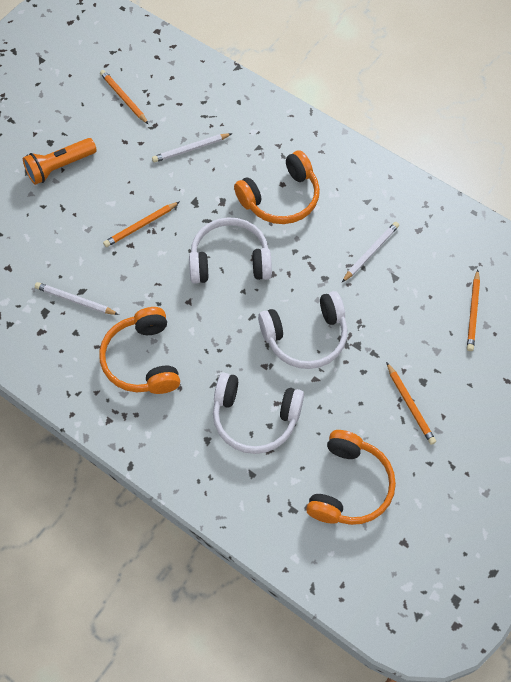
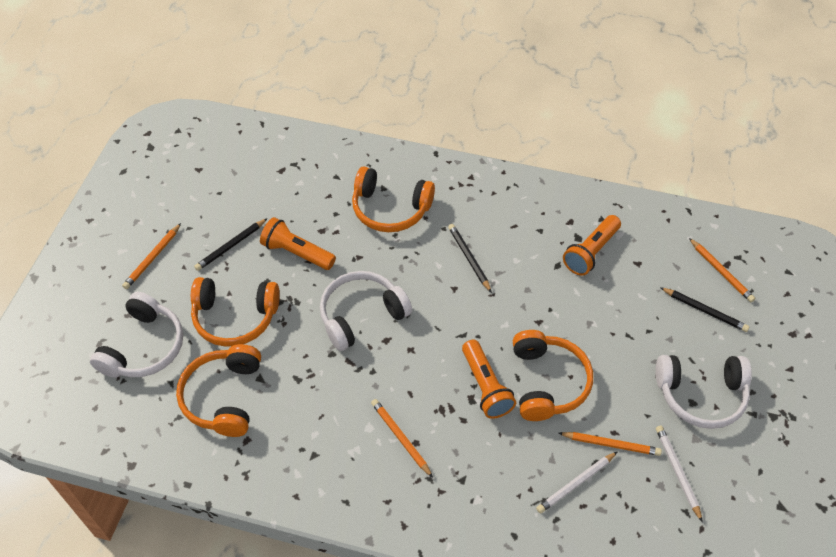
black pencil: none = 0 -> [194,218,268,271] [448,224,492,293] [660,287,750,332] = 3
orange flashlight: [23,138,97,185] = 1 -> [260,217,336,270] [462,340,516,419] [563,215,621,276] = 3
orange headphones: [99,307,180,394] [234,150,320,224] [306,430,396,525] = 3 -> [176,344,261,437] [191,277,280,347] [352,166,435,232] [513,330,593,421] = 4
white pencil: [35,282,119,315] [152,133,232,163] [342,222,399,282] = 3 -> [536,451,618,513] [656,426,703,522] = 2

